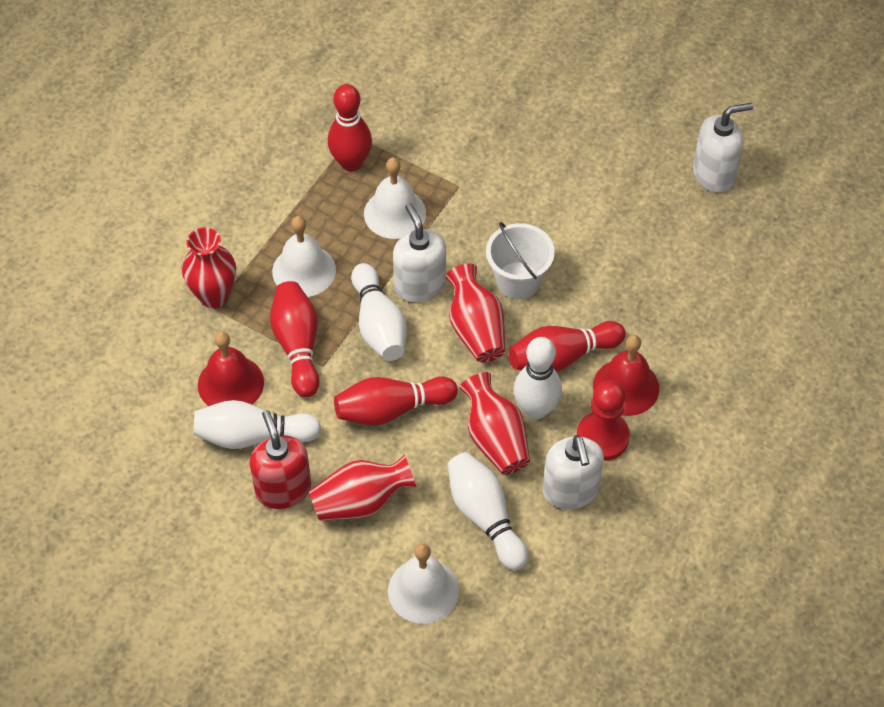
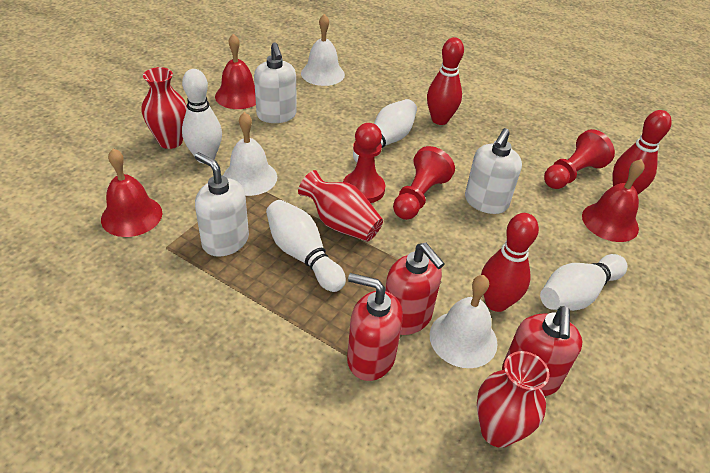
red bell: [198,331,264,406] [593,335,659,416] = 2 -> [101,148,162,237] [215,34,256,109] [582,159,645,242] = 3
red bowling pin: [270,281,320,397] [328,84,372,171] [334,377,458,426] [509,321,626,372] = 4 -> [427,37,464,125] [481,213,539,312] [613,110,672,194] = 3
red pawn: [577,380,630,461] = 1 -> [343,123,385,203] [393,146,455,220] [544,129,615,189] = 3
red soap dispenser: [249,410,311,509] = 1 -> [347,273,403,381] [385,243,445,335] [502,306,583,396] = 3
red vase: [182,227,236,308] [309,454,417,521] [445,264,505,362] [459,372,530,475] = 4 -> [142,67,187,149] [298,170,383,242] [477,351,549,448] = 3
white bucket: [486,222,555,299] = 1 -> none = 0

